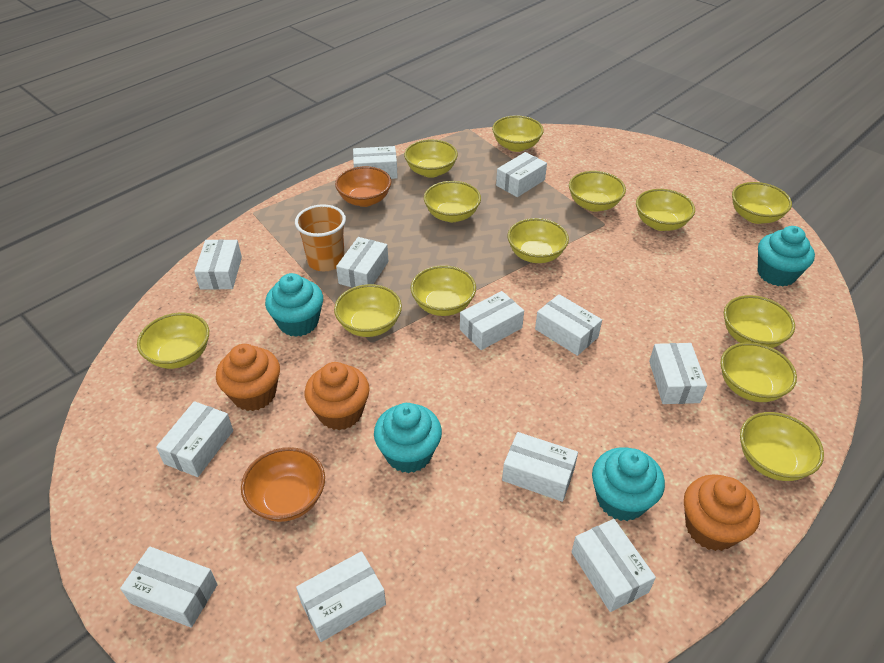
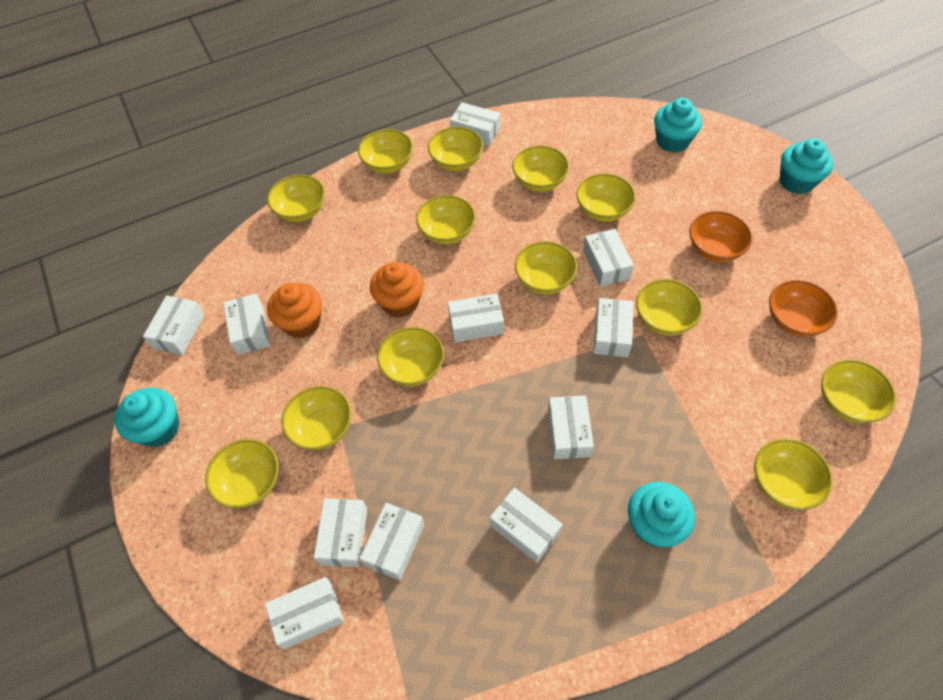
orange cup: [295,204,346,271] = 1 -> none = 0
orange cupcake: [216,344,280,411] [305,362,370,430] [684,475,760,551] = 3 -> [267,283,322,338] [370,262,424,317] = 2
white box: [120,546,218,628] [156,401,233,477] [194,239,242,290] [296,551,386,642] [336,237,388,288] [353,146,398,179] [460,291,524,350] [496,152,547,197] [502,432,578,502] [535,294,602,356] [572,519,656,612] [649,343,707,404] = 12 -> [143,296,204,355] [223,294,271,355] [265,577,344,649] [314,498,367,567] [360,503,424,580] [447,294,504,342] [450,102,500,147] [490,488,563,563] [548,395,594,459] [583,229,634,287] [593,298,634,357] = 11

